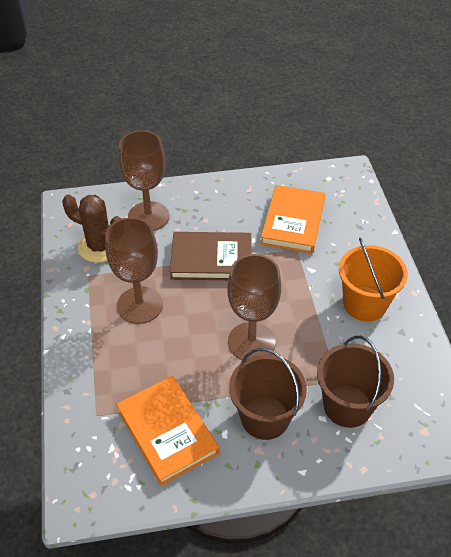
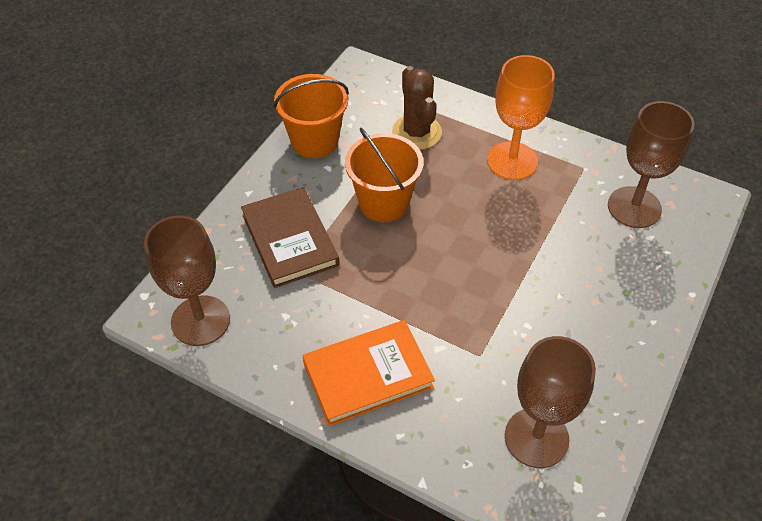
brown bucket: [229,348,307,440] [317,336,394,428] = 2 -> none = 0
orange book: [116,376,219,486] [261,185,325,253] = 2 -> [303,320,435,426] = 1
orange bucket: [339,238,408,322] = 1 -> [273,74,349,158] [345,128,424,222] = 2
orange goblet: none = 0 -> [487,55,555,180] = 1

